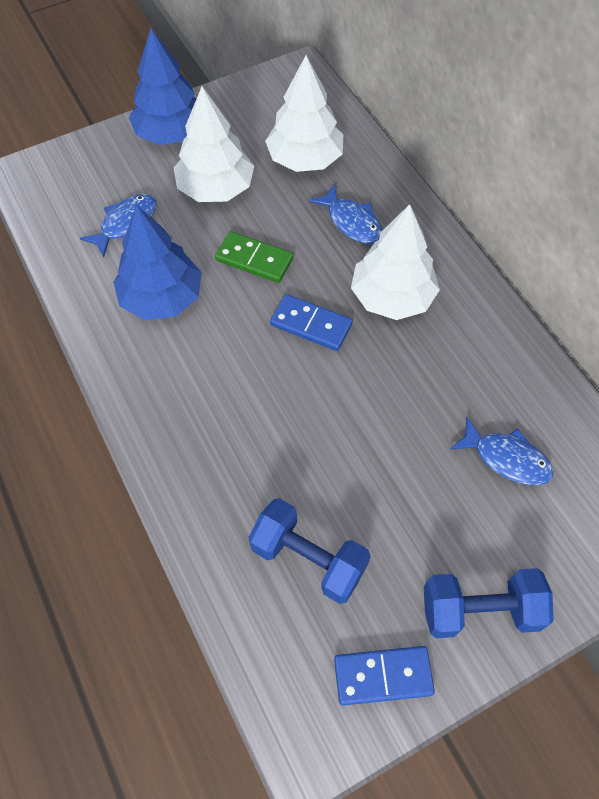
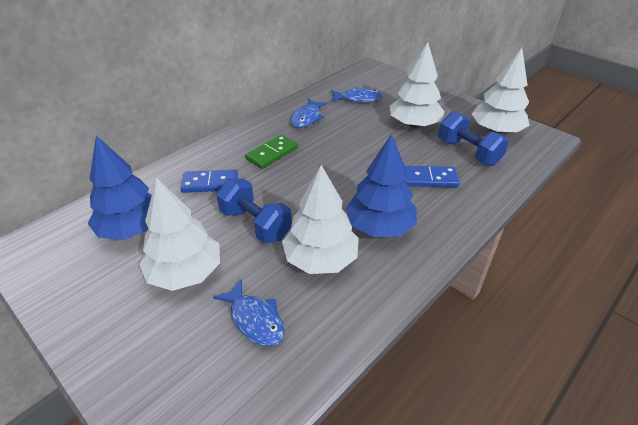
white tree: [174,86,254,202] [265,55,343,172] [351,204,440,320] = 3 -> [139,178,220,291] [282,165,359,274] [390,42,445,128] [472,48,530,134] = 4

